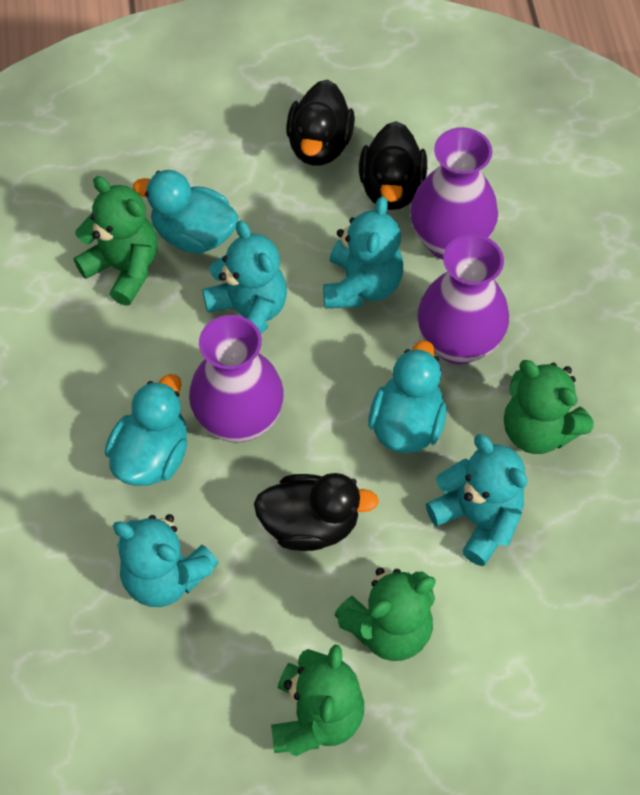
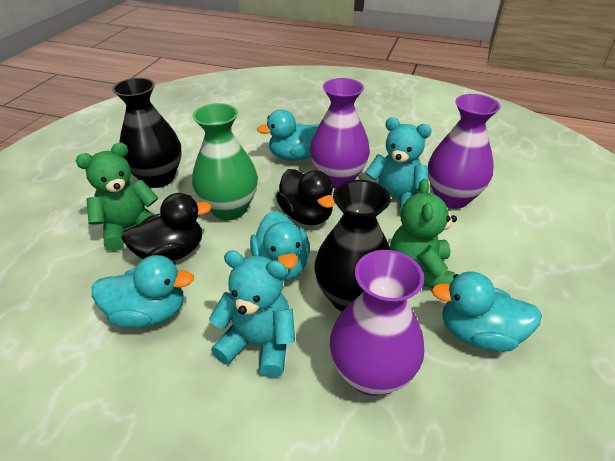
black duck: [254,473,379,551] [286,80,355,166] [359,121,427,210] = 3 -> [121,193,212,260] [276,169,335,225] = 2
black vase: none = 0 -> [112,78,181,188] [314,180,391,312] = 2
green teddy bear: [74,176,158,306] [271,645,364,756] [334,568,436,661] [504,360,594,454] = 4 -> [75,143,158,251] [390,179,457,288] = 2
green vase: none = 0 -> [192,103,258,220] = 1
turquoise duck: [105,374,187,486] [133,170,239,254] [368,341,447,453] = 3 -> [92,255,194,328] [250,211,310,281] [257,110,319,161] [431,272,542,352] = 4
turquoise teddy bear: [113,514,219,607] [202,220,287,334] [323,196,403,308] [426,434,528,566] = 4 -> [209,250,295,377] [365,117,432,212] = 2

